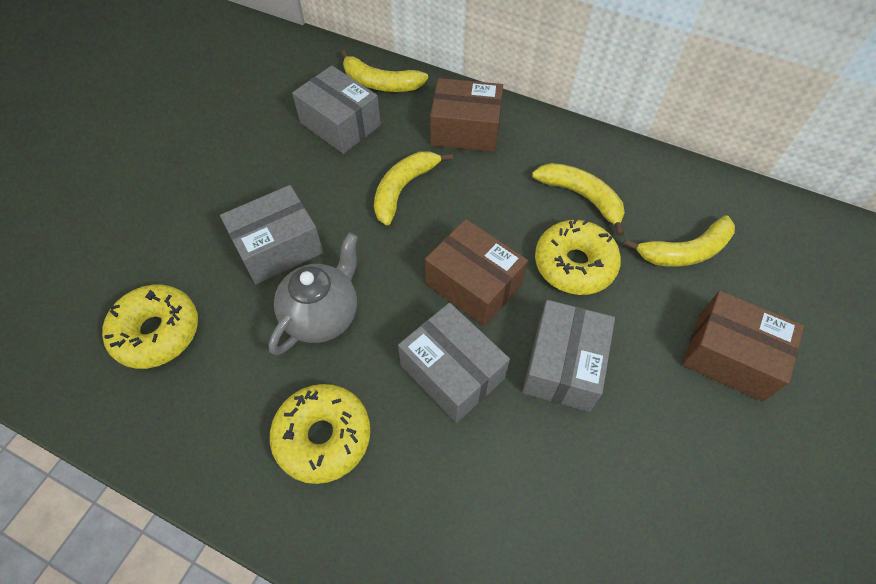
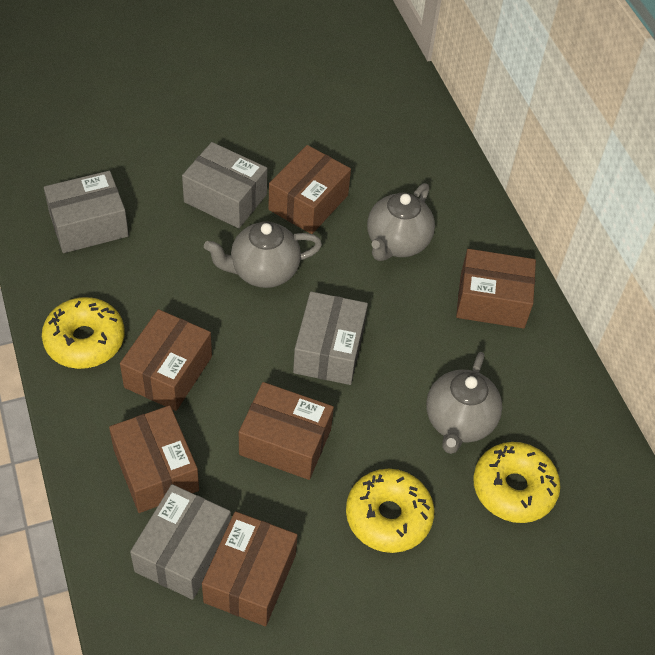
brown box: [425,219,528,326] [430,78,503,152] [682,291,804,402] = 3 -> [109,405,199,513] [120,309,212,411] [202,511,298,626] [239,382,334,480] [268,145,351,234] [456,249,536,329] = 6
grey teapot: [269,233,358,355] = 1 -> [204,222,322,288] [367,183,435,261] [426,352,502,454] = 3
yellow banana: [340,50,428,92] [374,151,453,225] [532,163,625,236] [623,215,735,267] = 4 -> none = 0

